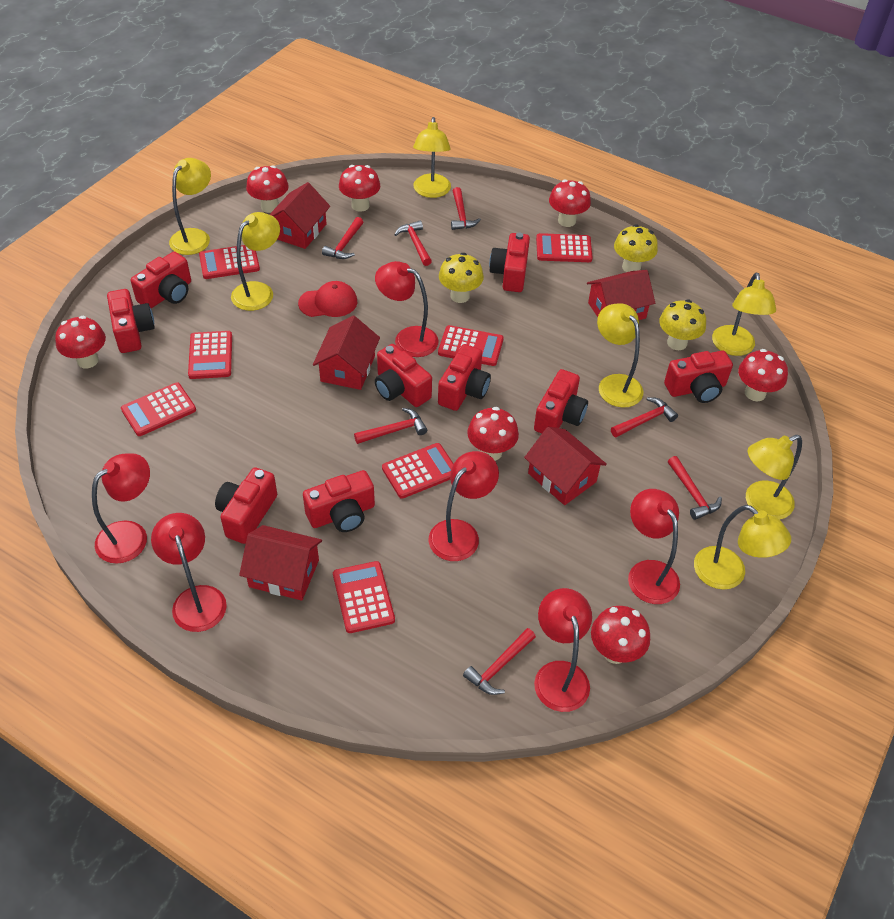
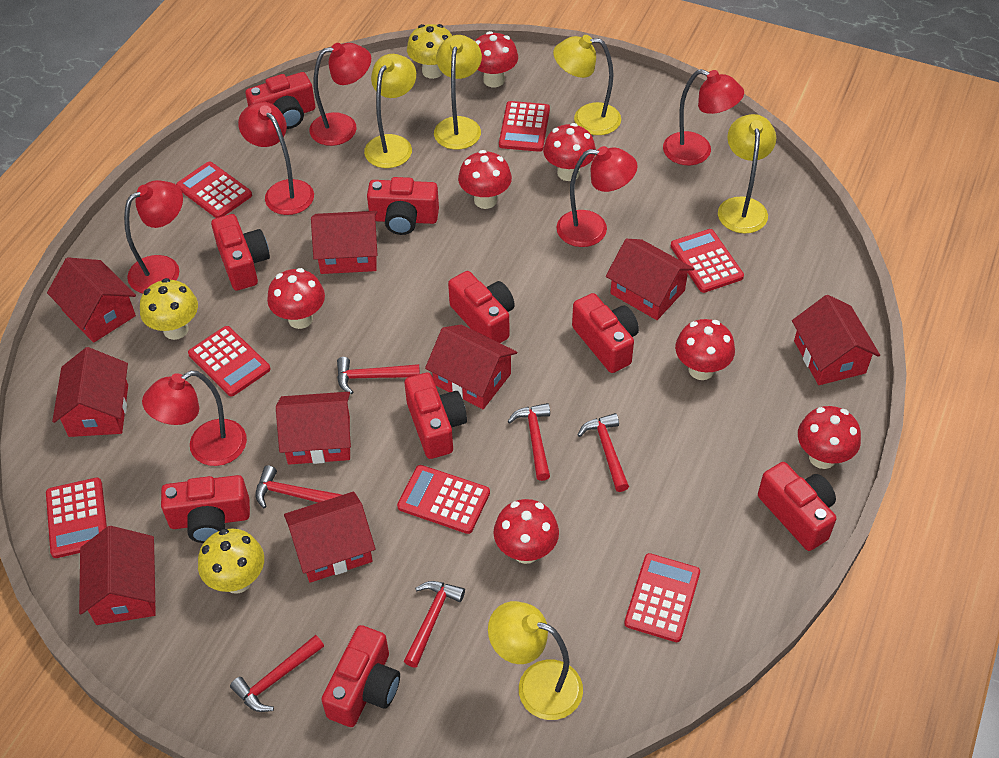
red cap: [298,281,357,317] = 1 -> none = 0
red hammer: [322,217,363,259] [354,408,427,444] [394,221,432,266] [451,187,481,230] [463,628,536,695] [611,397,678,437] [668,456,722,520] = 7 -> [230,635,324,712] [255,465,342,508] [337,357,420,394] [404,581,465,668] [507,403,550,481] [578,413,629,492] = 6
red house: [239,525,322,601] [269,182,330,249] [313,316,380,390] [524,427,607,505] [587,270,655,320] = 5 -> [47,257,136,343] [52,347,128,437] [79,526,156,625] [276,392,351,465] [284,492,375,583] [311,211,377,274] [425,325,517,409] [606,239,694,320] [792,295,880,385] = 9
yellow lamp: [169,158,211,255] [231,212,280,311] [413,117,451,198] [597,303,643,408] [694,505,791,590] [712,273,776,356] [746,435,802,520] = 7 -> [364,54,416,168] [434,35,482,150] [488,601,583,720] [553,35,621,135] [718,114,776,233] = 5

